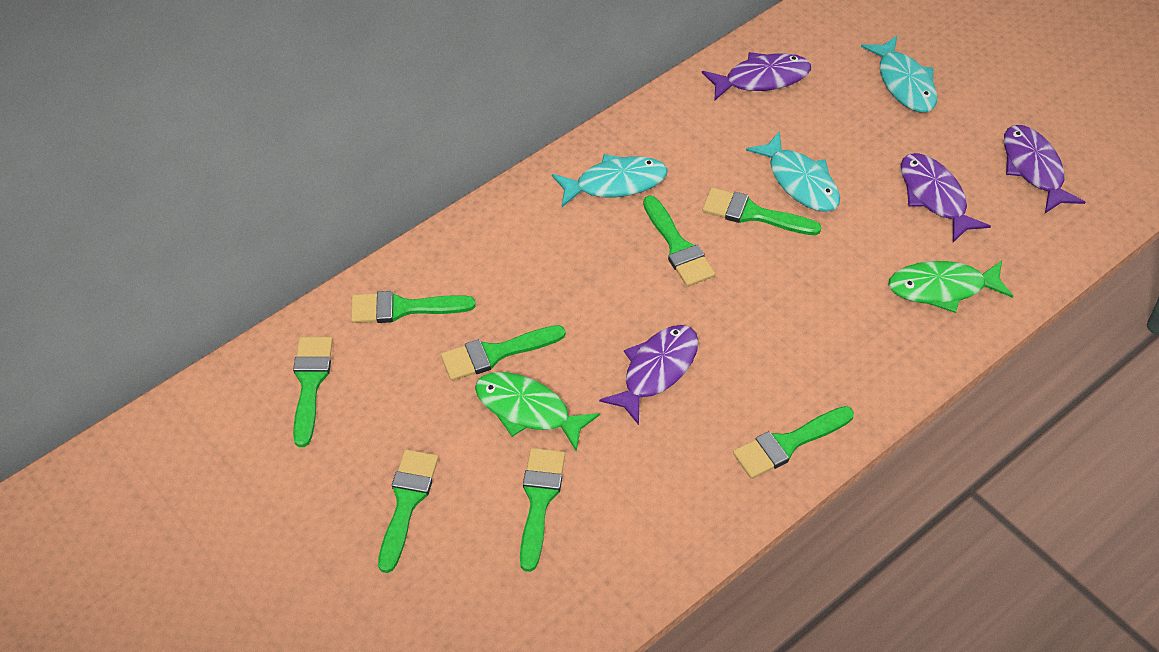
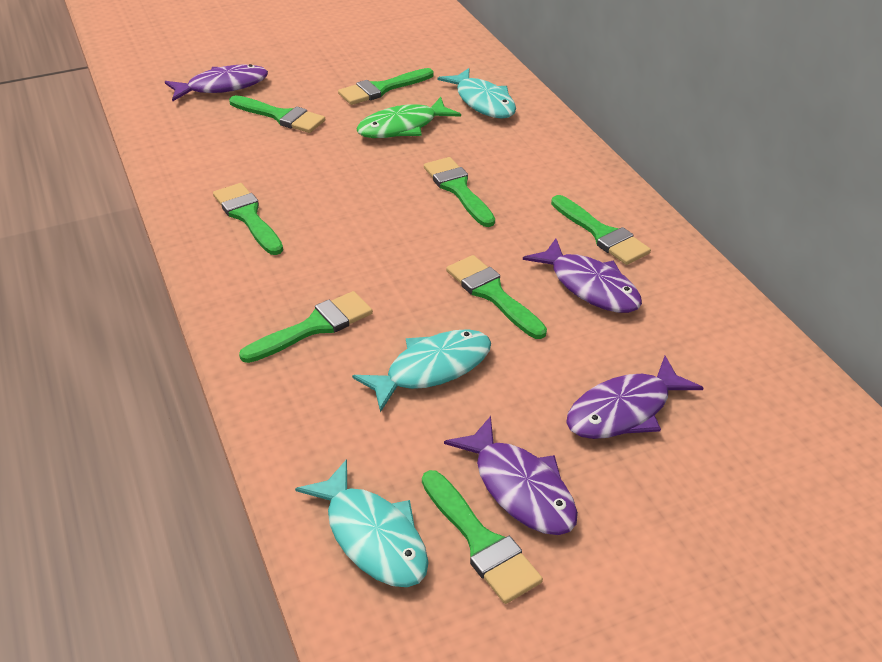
green fish: [475,372,600,451] [888,261,1013,313] = 2 -> [356,97,461,138] = 1

